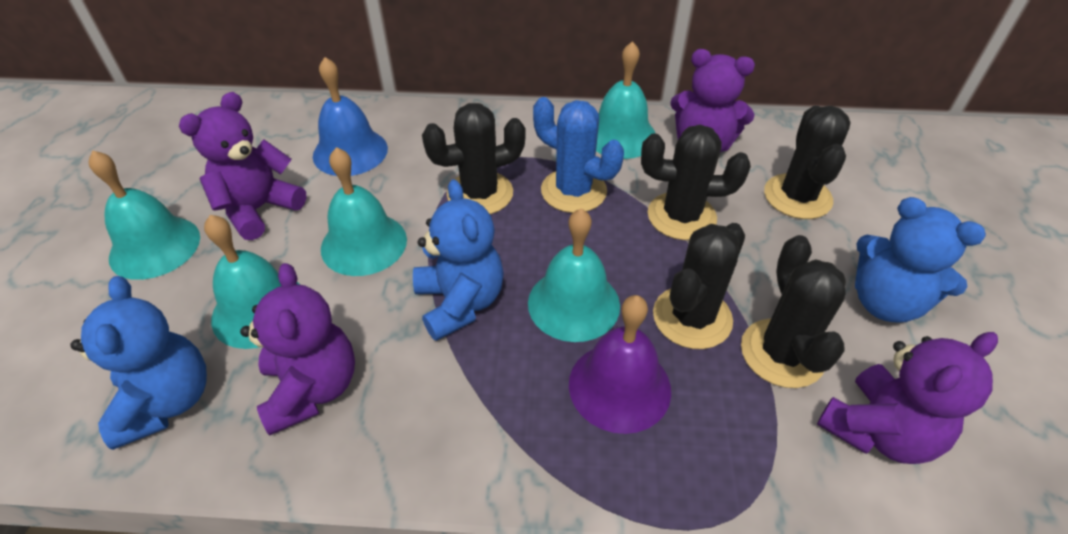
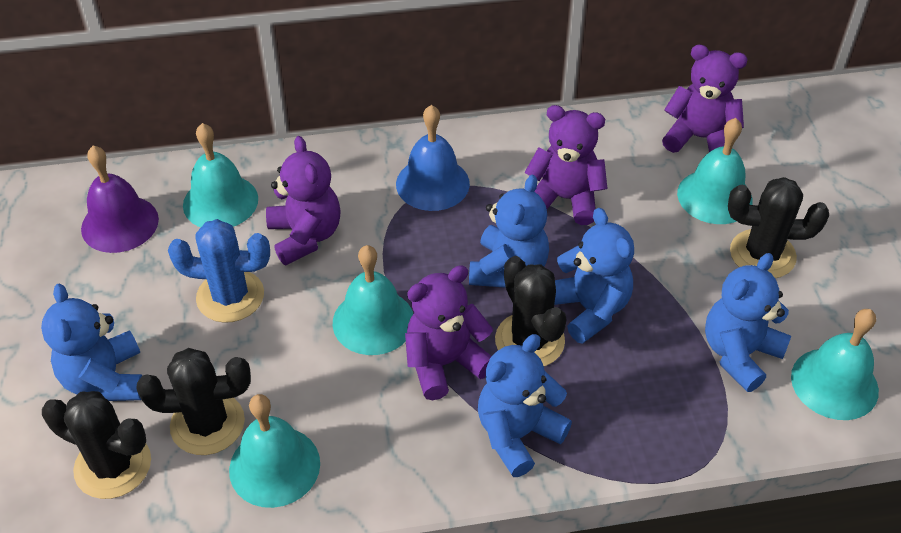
black cactus: [422,103,526,214] [641,125,751,240] [653,223,745,349] [741,235,846,388] [764,106,851,219] = 5 -> [42,391,151,499] [136,348,251,455] [495,256,567,366] [728,177,829,278] = 4
blue teddy bear: [70,276,207,450] [413,179,504,341] [855,197,986,323] = 3 -> [41,284,142,401] [469,175,549,288] [478,334,572,477] [554,208,634,344] [705,253,791,392] = 5

